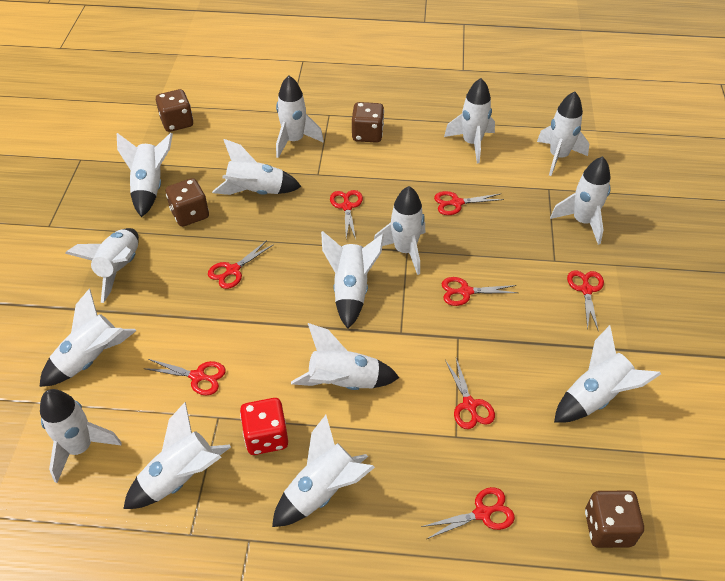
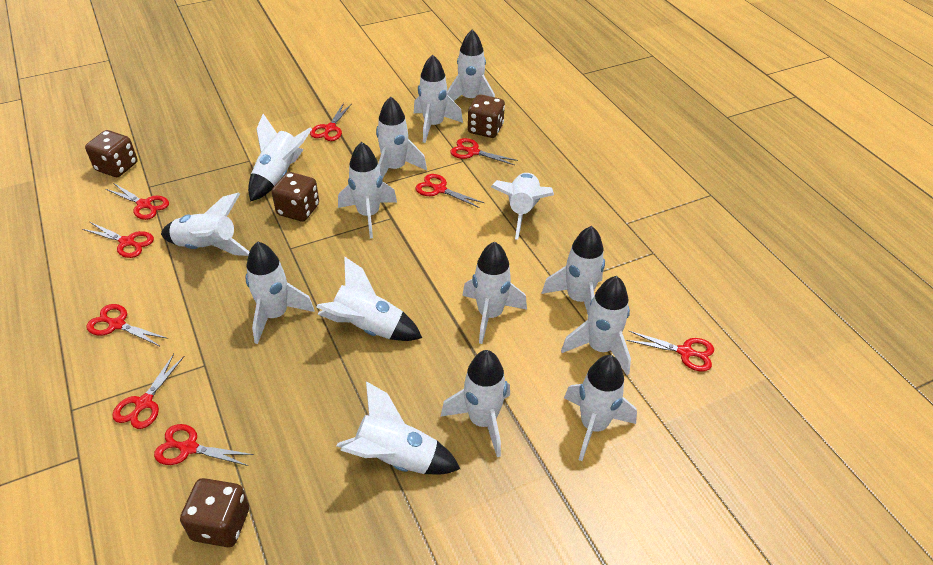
red dice: [240,398,288,455] = 1 -> none = 0
red scissors: [143,359,226,395] [208,240,274,289] [330,190,363,239] [421,487,515,539] [434,191,504,215] [442,277,518,306] [445,358,495,429] [567,270,604,331] = 8 -> [82,222,154,258] [86,304,168,346] [106,183,169,220] [112,354,184,429] [154,424,254,466] [310,103,352,141] [415,174,485,208] [450,138,518,165] [626,331,714,372] = 9

